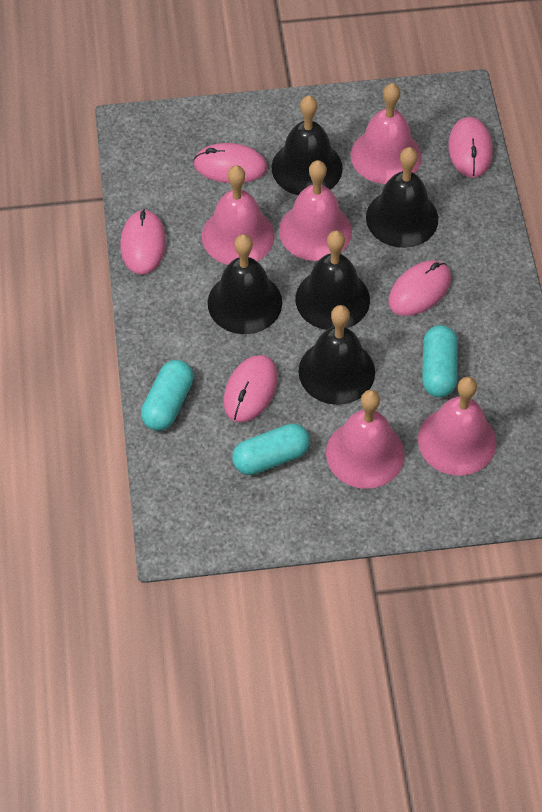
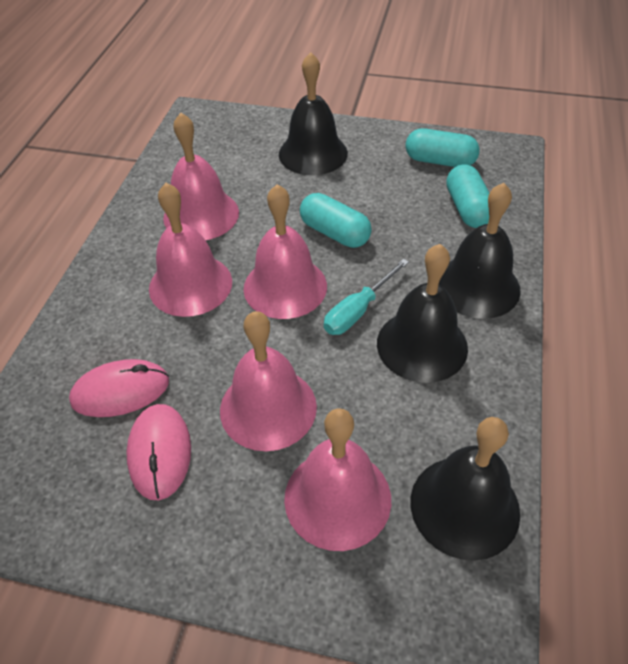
black bell: [208,234,282,334] [272,95,343,195] [296,230,370,330] [299,305,375,405] [366,147,438,248] = 5 -> [279,52,348,175] [377,244,468,383] [411,417,520,561] [439,183,521,319] = 4
pink mouse: [120,209,166,275] [193,143,267,183] [224,355,278,423] [388,260,451,316] [448,117,493,178] = 5 -> [69,359,169,417] [126,404,191,500] = 2
turquoise screwdriver: none = 0 -> [324,259,409,335] = 1

